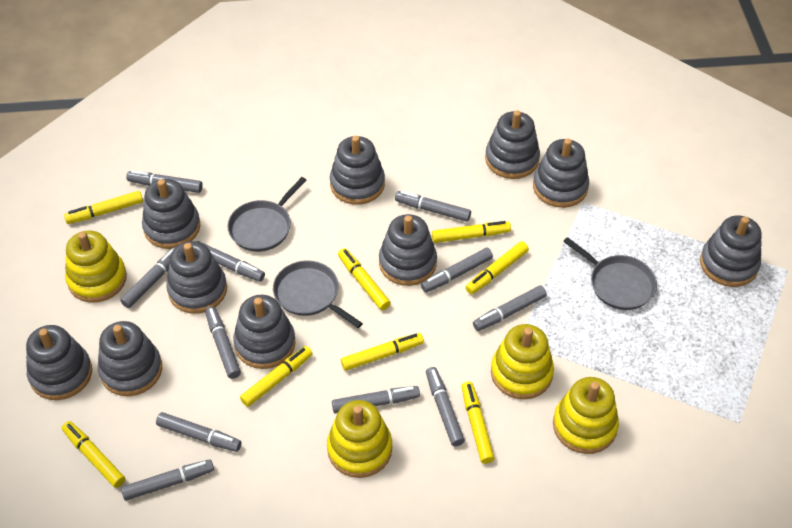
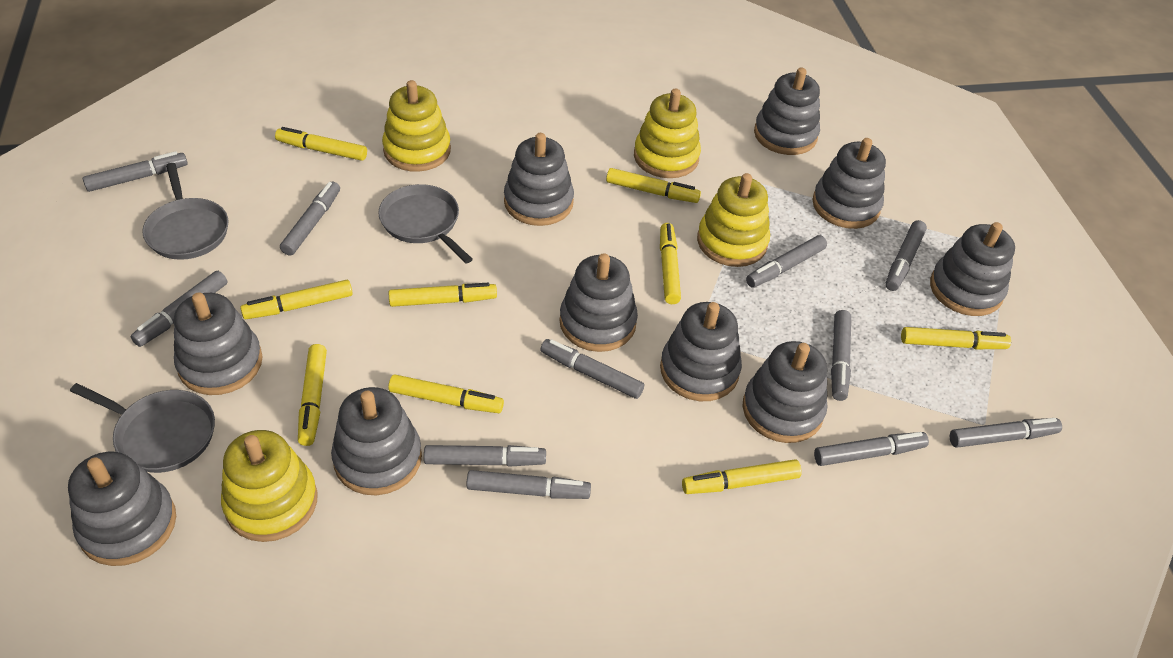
yellow marker: [62,421,125,488] [64,191,143,224] [240,346,313,407] [338,248,391,310] [341,333,424,371] [432,221,511,243] [461,382,495,464] [465,241,529,294] = 8 -> [240,280,353,319] [275,127,367,161] [298,344,327,446] [388,374,504,413] [389,283,497,307] [606,168,701,203] [660,223,681,304] [682,459,802,494] [901,327,1011,349] = 9

